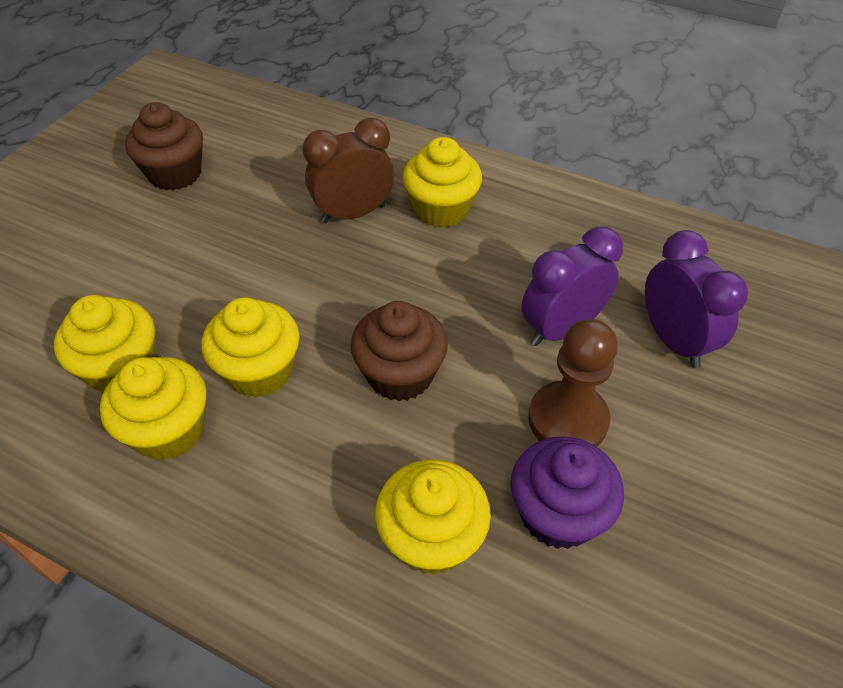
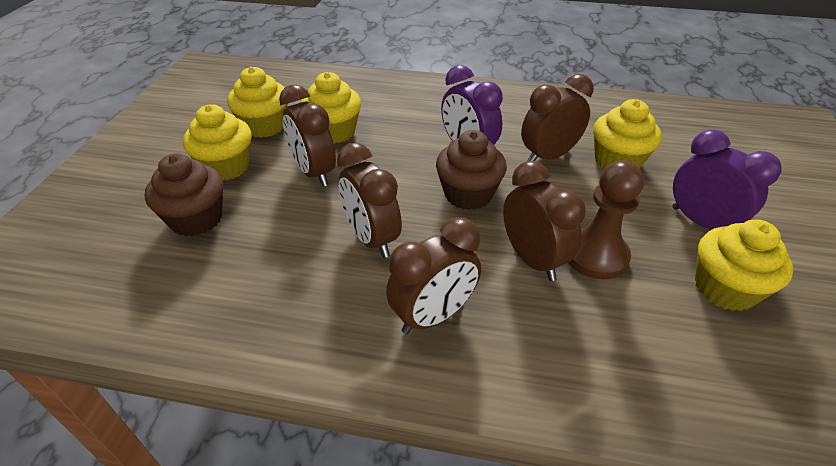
brown clock: [302,118,394,223] = 1 -> [279,85,336,187] [337,143,402,258] [386,218,481,334] [503,161,586,281] [521,74,593,161] = 5
purple cupcake: [510,436,624,549] = 1 -> none = 0

